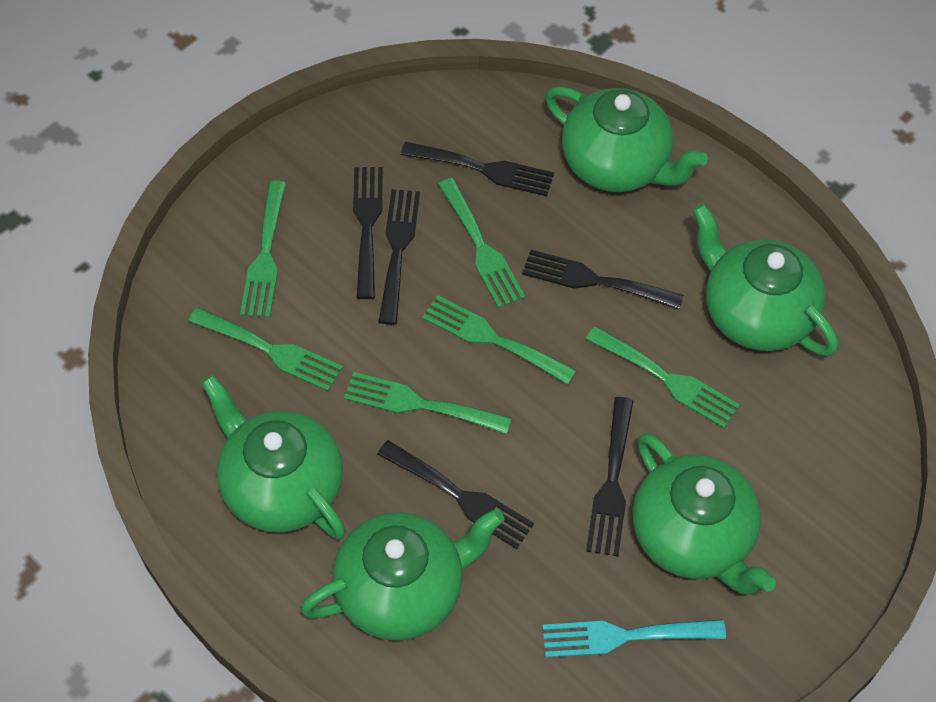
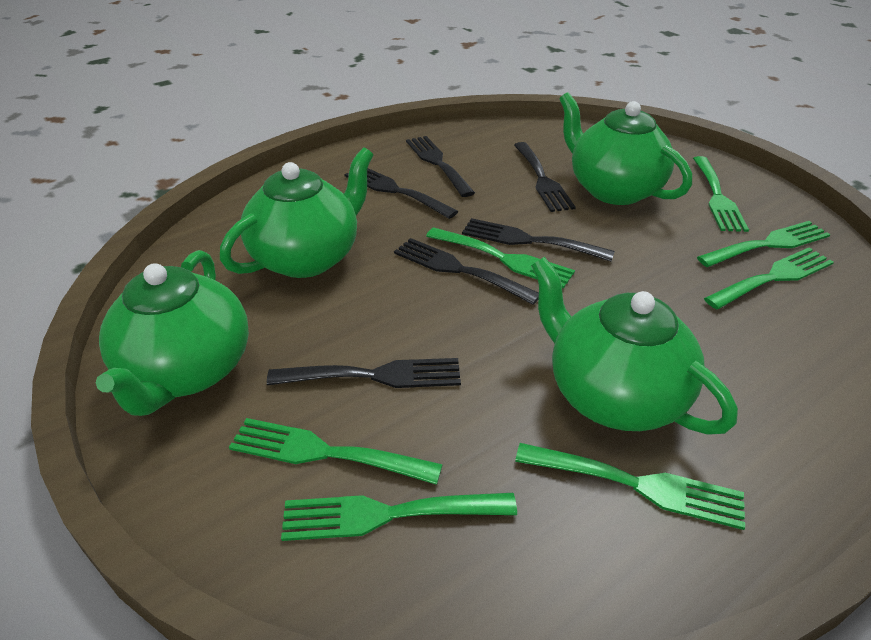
green fork: [188,307,343,391] [240,181,286,318] [344,372,512,434] [422,295,576,385] [438,178,525,308] [586,326,740,428] = 6 -> [229,418,443,485] [281,493,517,541] [426,227,575,288] [515,443,745,530] [693,156,749,232] [697,221,831,267] [704,248,834,309] = 7
green teapot: [201,375,346,539] [301,509,504,641] [545,86,708,192] [633,433,776,595] [692,204,838,356] = 5 -> [96,250,249,416] [220,147,374,278] [531,257,738,435] [559,92,692,205] = 4
turquoise fork: [542,619,726,658] = 1 -> none = 0

